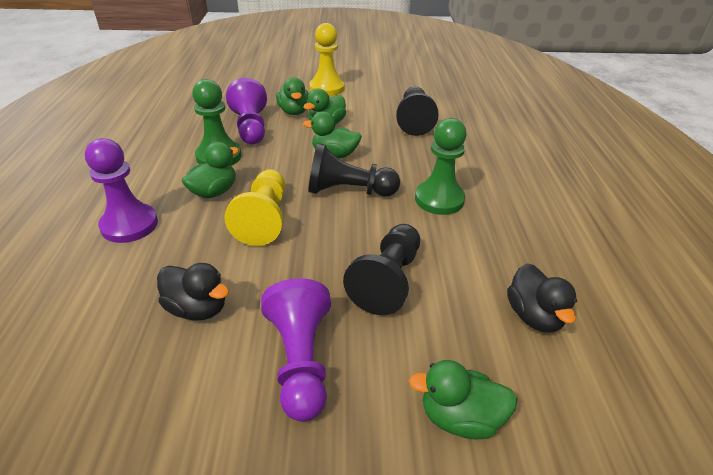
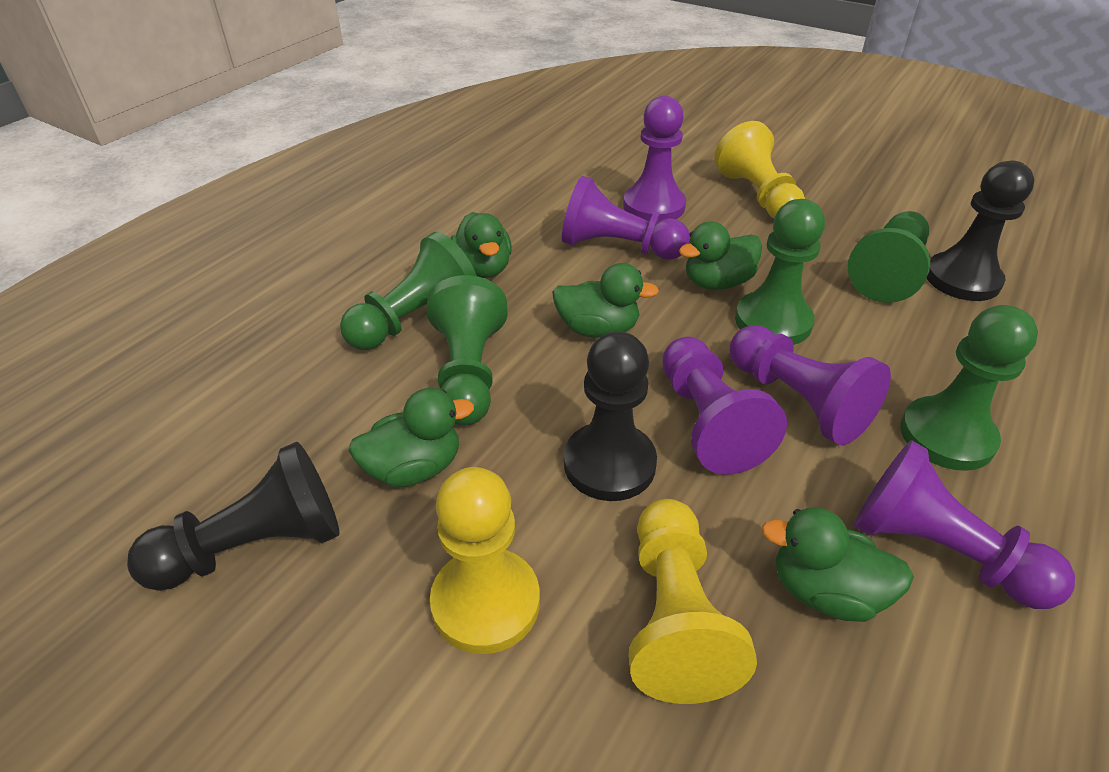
black duck: [157,263,229,321] [507,263,577,332] = 2 -> none = 0
green pawn: [192,79,242,166] [415,118,467,215] = 2 -> [340,232,477,350] [426,275,507,425] [735,199,825,345] [847,211,930,303] [900,305,1038,471] = 5
purple pawn: [85,138,158,243] [226,78,267,144] [261,278,331,422] = 3 -> [562,176,690,260] [623,96,686,222] [662,337,787,475] [729,325,891,445] [854,440,1075,609] = 5
yellow pawn: [224,169,285,246] [309,23,345,96] = 2 -> [430,467,540,654] [629,499,757,704] [714,121,805,219] = 3

